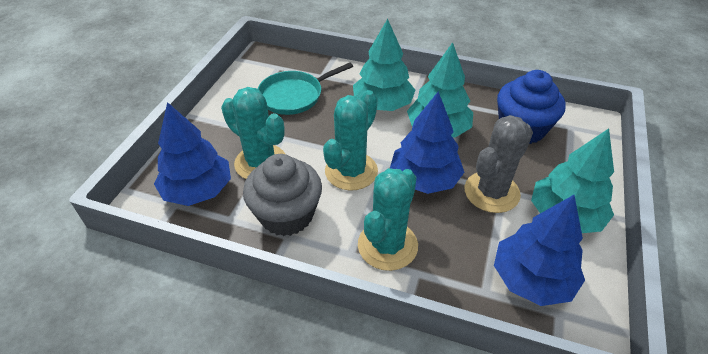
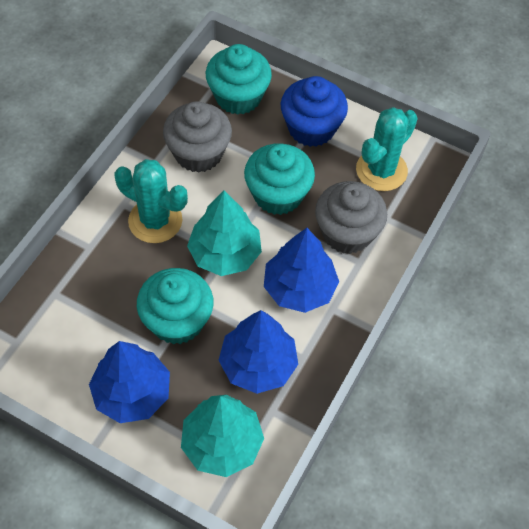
grey cactus: [465,115,533,213] = 1 -> none = 0
grey cupcake: [243,154,322,236] = 1 -> [163,101,232,173] [315,181,387,254] = 2
turquoise cactus: [221,87,285,179] [323,90,378,191] [358,168,418,271] = 3 -> [114,159,188,243] [356,107,418,191] = 2
turquoise cupcake: none = 0 -> [137,268,214,344] [206,44,272,115] [244,143,315,215] = 3
turquoise pan: [258,63,353,115] = 1 -> none = 0
turquoise tree: [353,19,415,111] [407,42,473,137] [531,129,614,233] = 3 -> [181,395,264,477] [187,191,262,276] = 2

